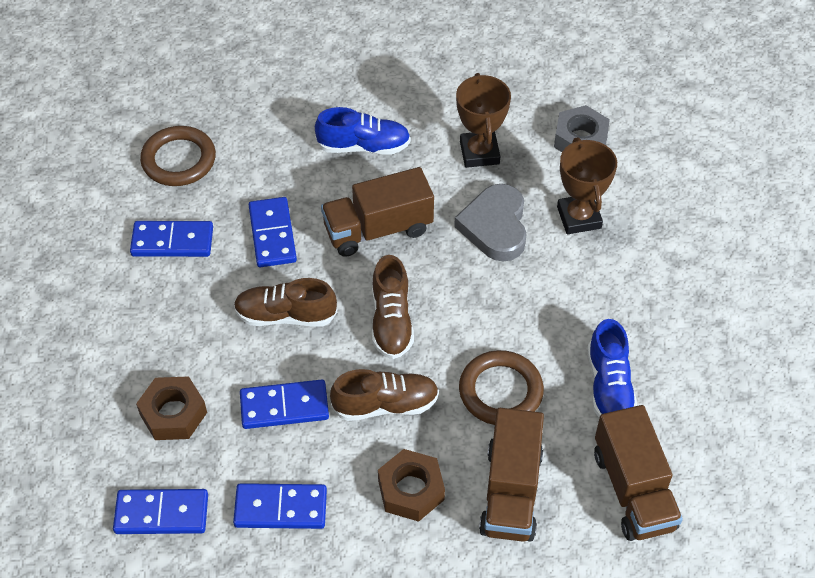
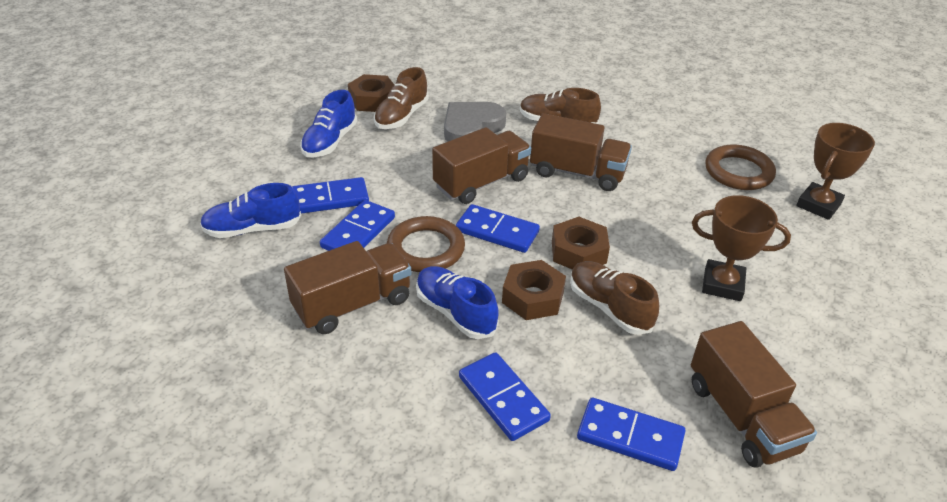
blue shoe: [315,107,411,155] [587,319,637,418] = 2 -> [200,183,301,238] [300,90,357,157] [416,266,499,339] = 3
brown nut: [136,376,207,440] [378,449,445,522] = 2 -> [348,74,394,112] [502,260,566,320] [552,217,610,270] = 3
brown truck: [321,167,434,257] [479,408,544,542] [594,405,683,541] = 3 -> [284,241,411,334] [432,127,531,204] [530,113,632,191] [691,321,817,467] = 4
grey nut: [554,105,610,152] = 1 -> none = 0

